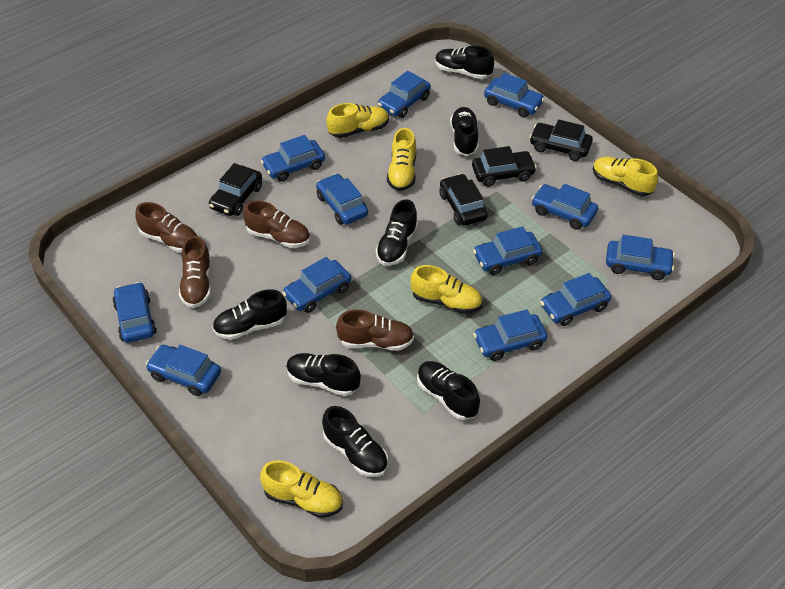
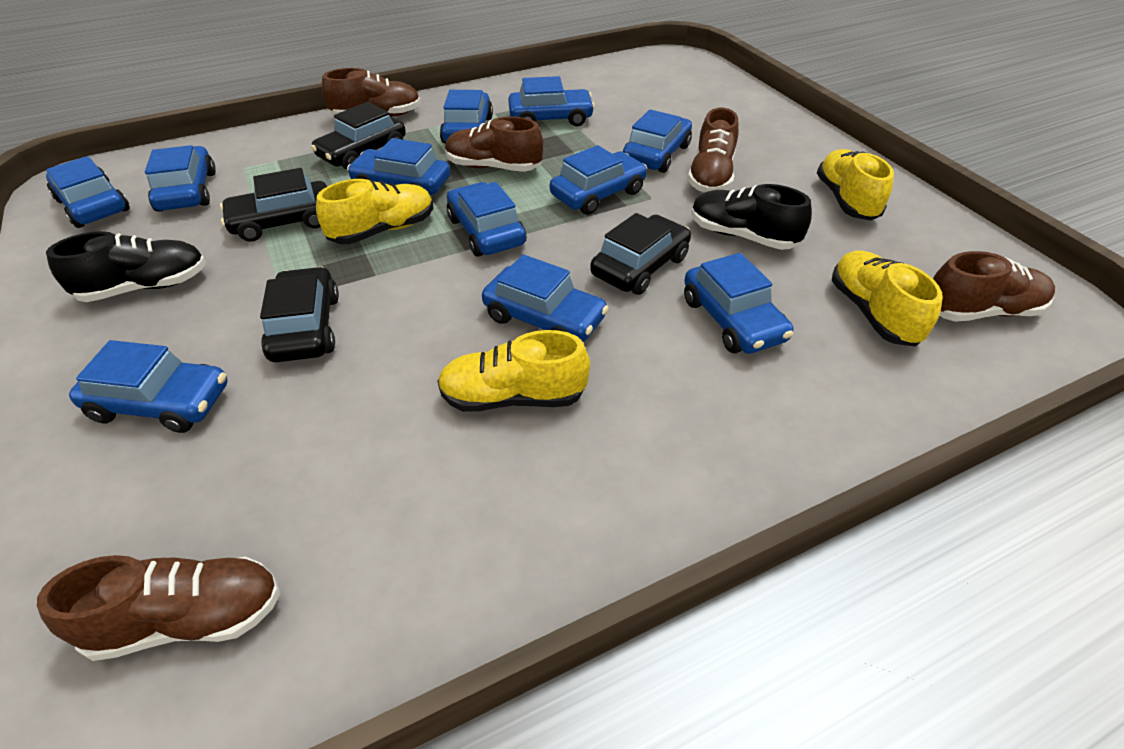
black shoe: [213,289,287,340] [286,353,361,396] [322,406,388,477] [376,199,418,266] [417,361,480,420] [435,46,494,79] [450,107,478,156] = 7 -> [46,231,206,302] [691,184,812,250] = 2
blue car: [113,282,157,343] [146,345,221,396] [261,135,325,182] [282,257,351,313] [316,174,368,225] [378,71,431,118] [473,226,542,275] [473,309,547,361] [484,73,545,117] [532,184,598,230] [541,273,611,326] [606,235,675,280] = 12 -> [46,156,130,228] [69,340,227,433] [145,145,216,212] [347,138,450,195] [440,90,493,144] [447,182,526,257] [482,254,609,342] [508,76,595,126] [550,145,647,215] [623,109,692,173] [684,253,793,354] = 11
brown shoe: [135,202,198,253] [179,236,211,308] [243,200,310,248] [336,310,414,351] = 4 -> [37,555,280,661] [322,68,421,117] [445,116,543,172] [688,108,739,193] [933,251,1055,322] = 5
yellow shoe: [260,460,343,518] [326,103,389,138] [387,128,416,191] [410,265,482,314] [593,157,658,196] = 5 -> [316,179,434,244] [437,330,590,412] [817,149,894,221] [832,250,943,347] = 4

